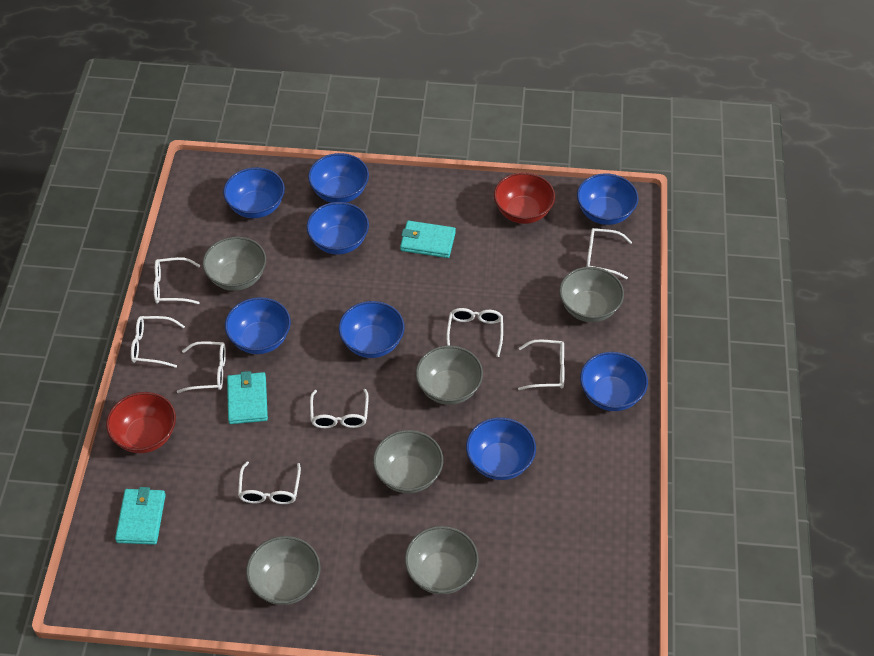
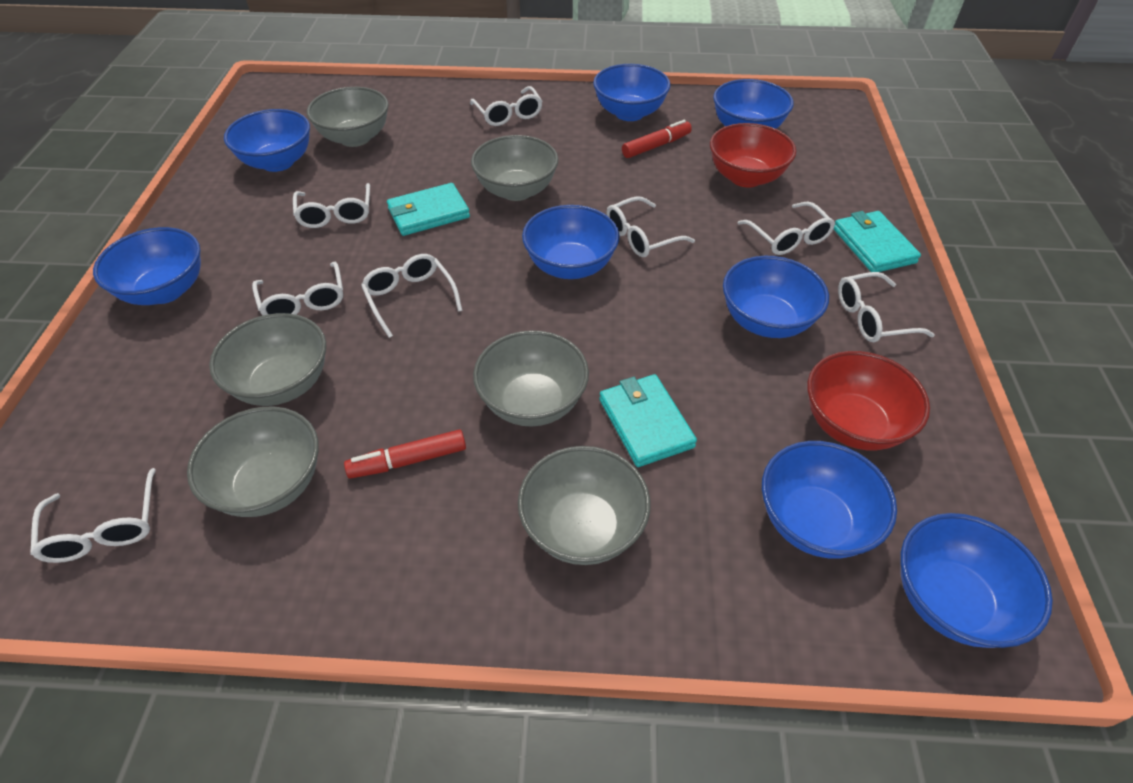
red marker: none = 0 -> [344,430,466,479] [622,120,692,158] = 2

